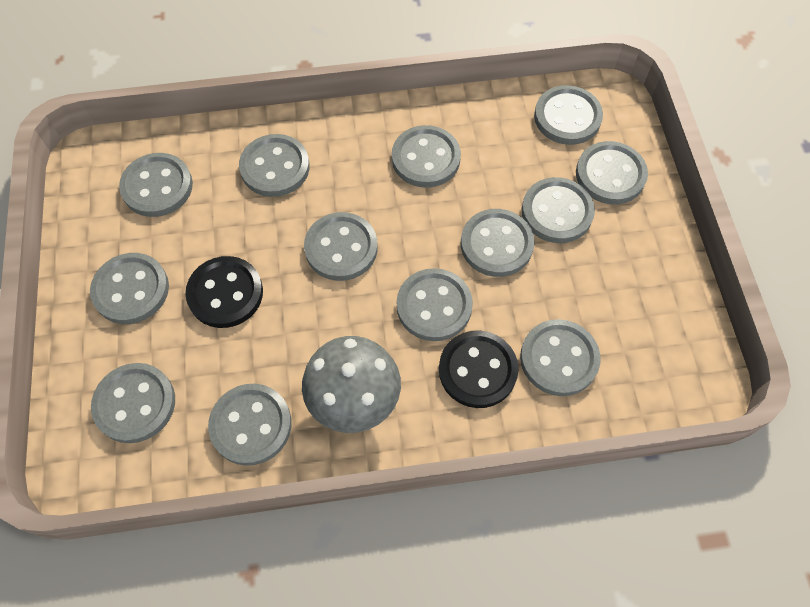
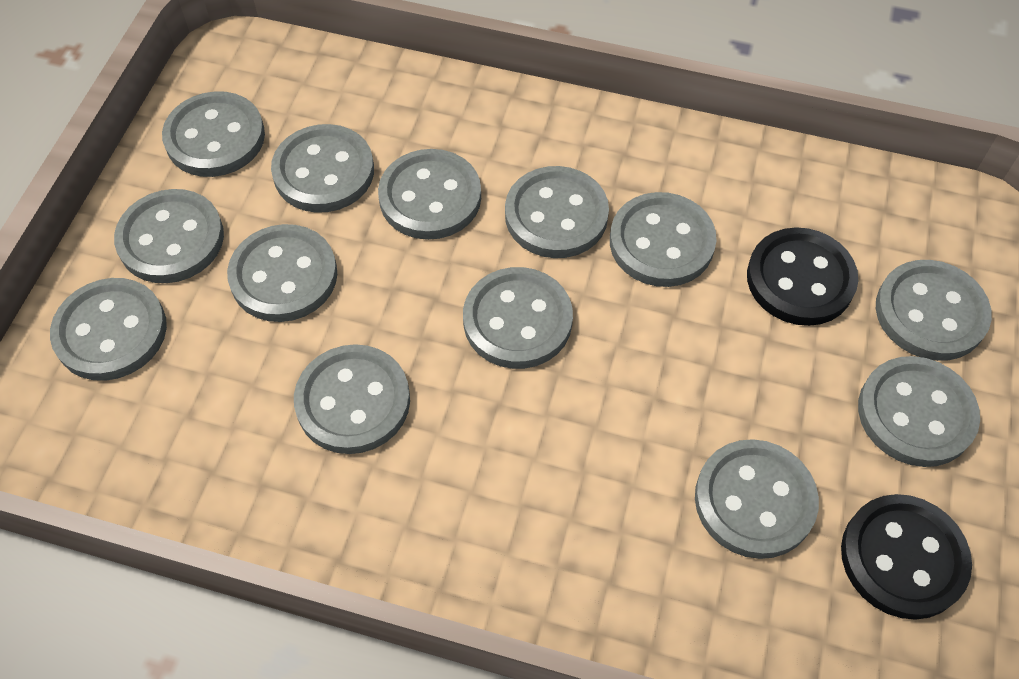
grey mushroom: [302,336,401,433] = 1 -> none = 0

